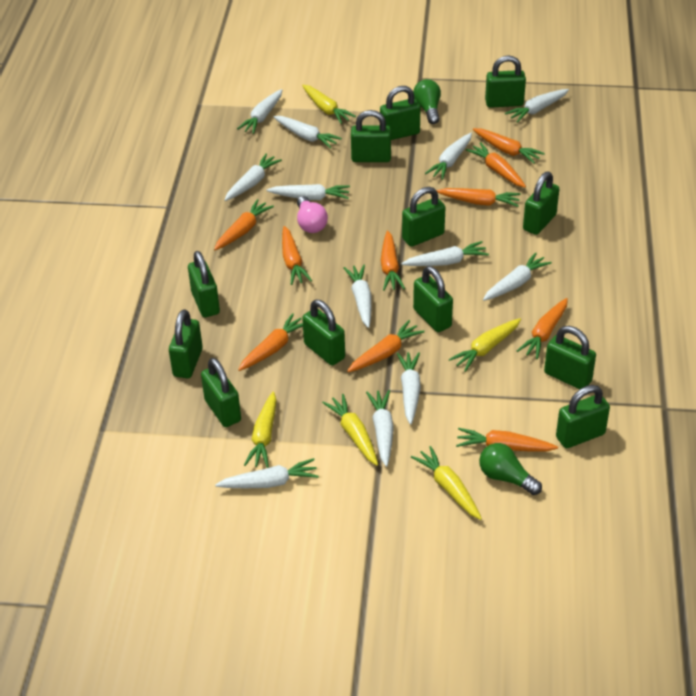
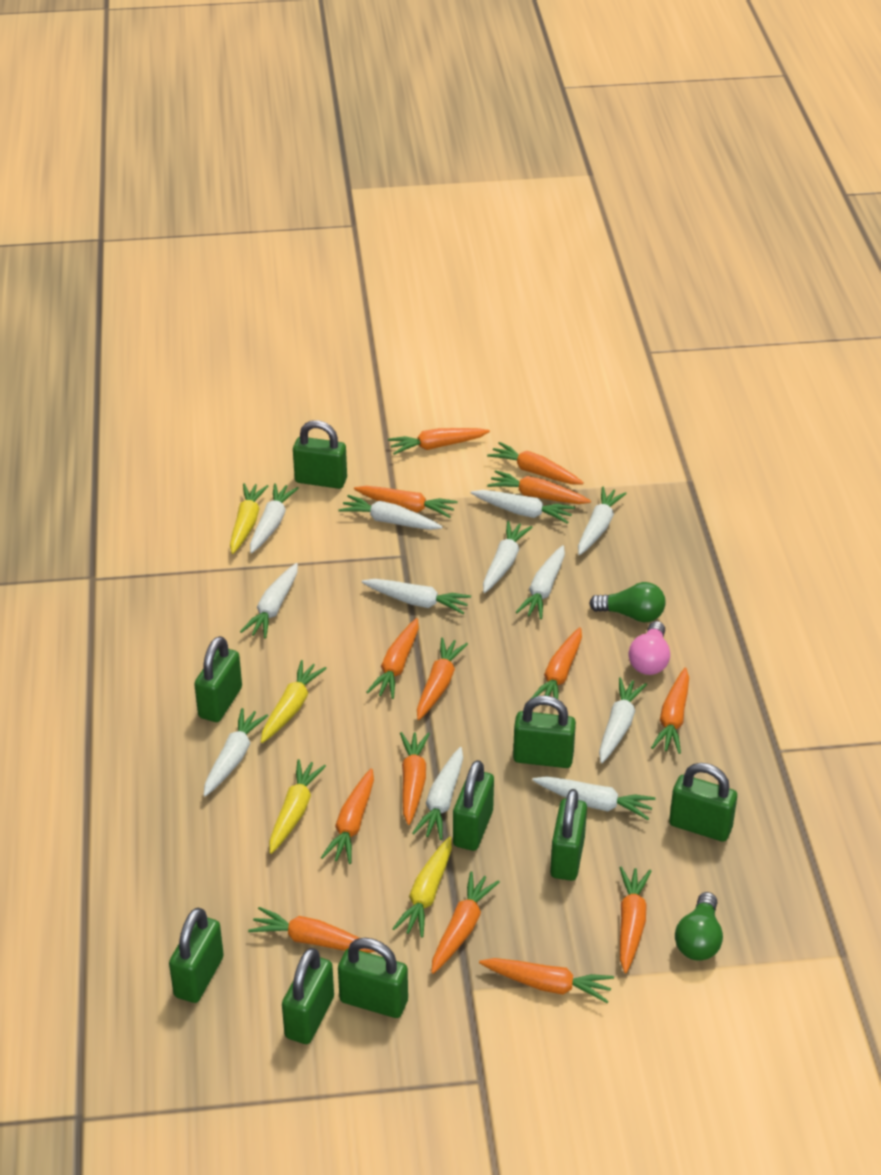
green padlock: [169,309,203,378] [188,251,220,317] [201,358,241,427] [302,300,345,366] [351,110,391,162] [380,86,420,140] [402,187,445,247] [413,266,453,332] [485,55,526,108] [523,172,559,235] [544,326,596,389] [556,385,610,448] = 12 -> [169,908,224,1003] [194,636,242,722] [282,948,334,1044] [293,420,347,489] [338,938,408,1018] [453,760,494,851] [513,696,576,768] [550,789,587,881] [669,763,737,842] = 9
orange carrot: [214,199,274,250] [238,313,303,371] [282,226,312,285] [347,320,425,372] [381,231,405,291] [436,188,521,207] [456,428,558,452] [466,142,526,188] [473,128,545,164] [517,298,568,359] = 10 -> [248,907,376,953] [321,768,374,864] [354,486,458,518] [366,618,419,699] [388,428,490,455] [400,732,430,825] [417,637,468,720] [431,871,500,974] [479,958,614,1003] [487,442,584,484] [487,470,591,504] [531,627,582,699] [620,867,651,973] [651,668,689,754] = 14
yellow carrot: [244,392,277,468] [302,85,356,124] [322,394,378,466] [411,446,482,520] [449,318,521,372] = 5 -> [230,483,268,554] [261,660,327,743] [269,759,326,854] [392,837,452,938] = 4

